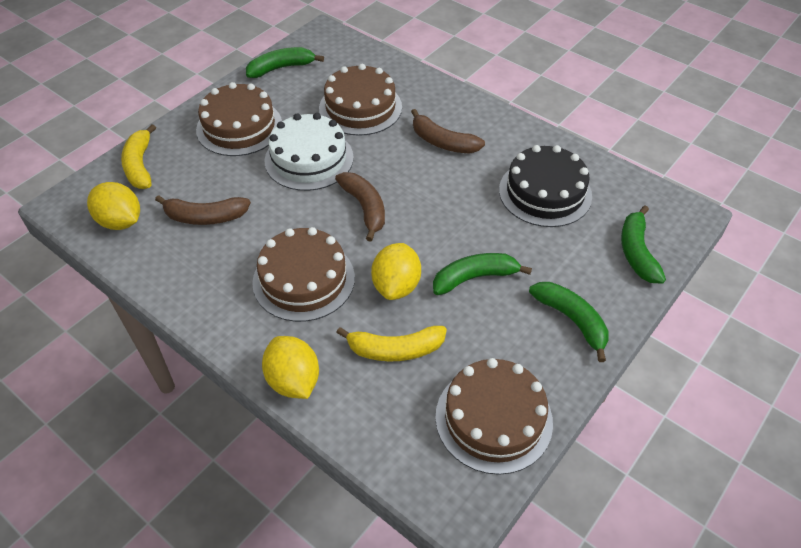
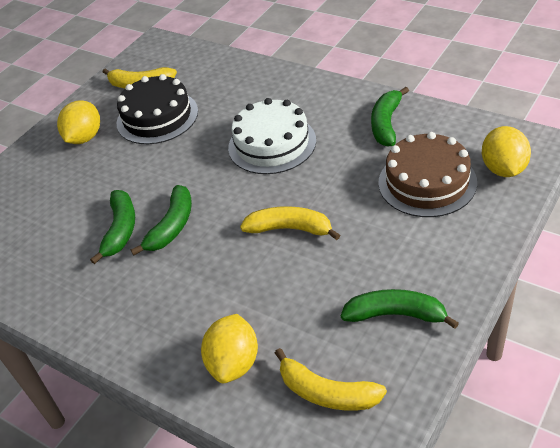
brown banana: [155,195,251,225] [335,172,385,242] [411,109,485,154] = 3 -> none = 0
brown cake: [196,82,282,156] [252,227,355,322] [319,64,402,136] [435,358,553,475] = 4 -> [378,132,477,217] = 1
yellow banana: [121,124,156,189] [336,326,447,361] = 2 -> [103,67,177,88] [240,206,340,240] [275,348,387,410] = 3

